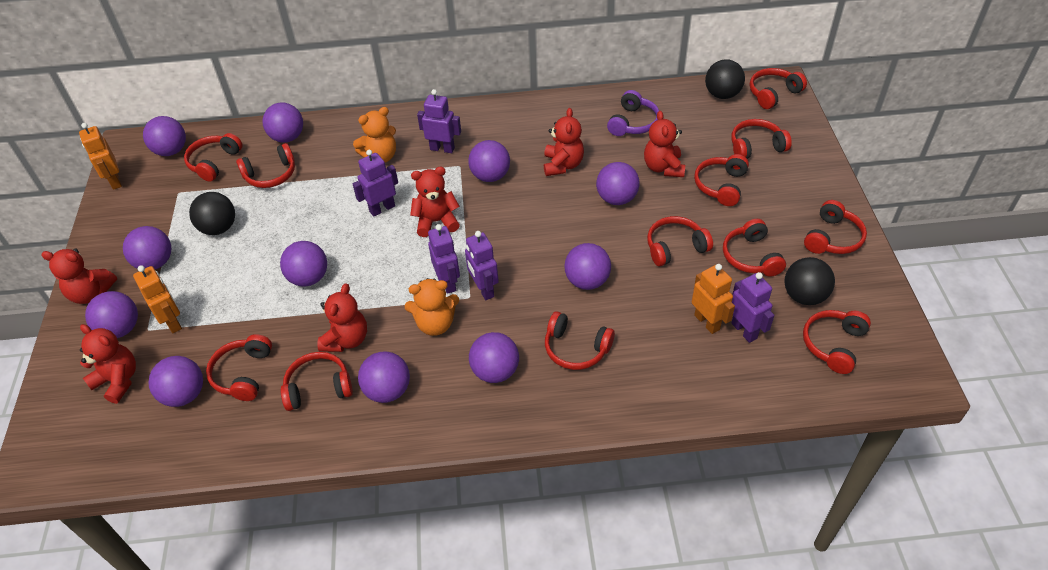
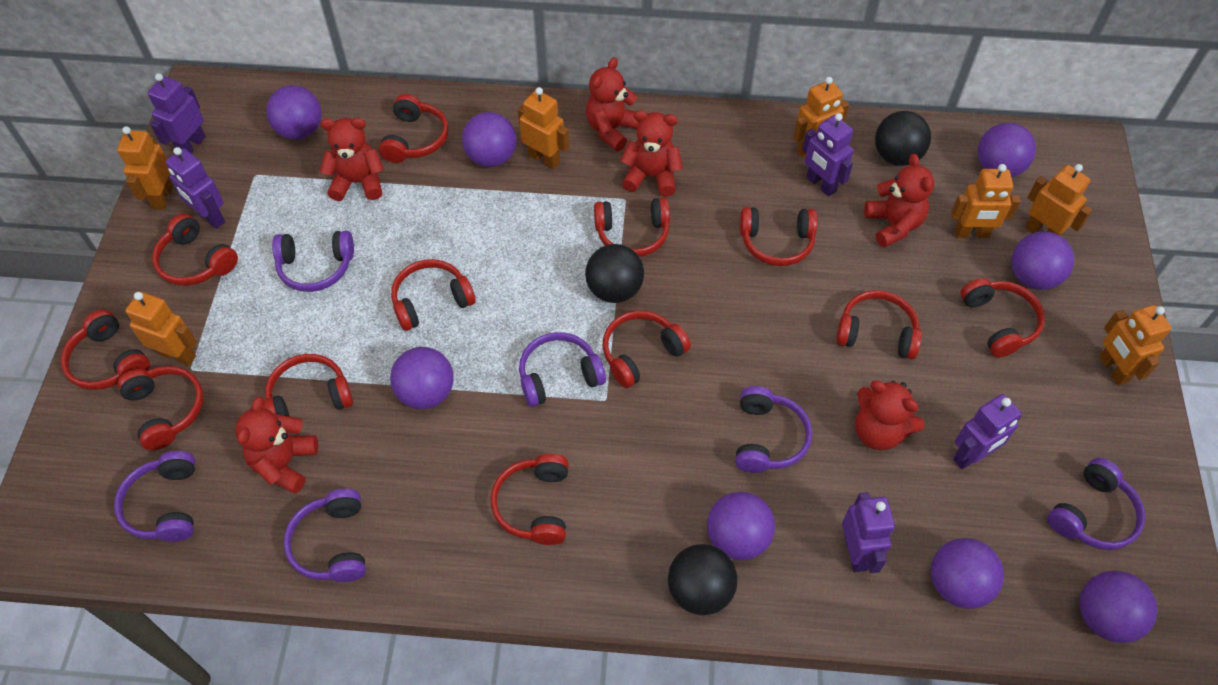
orange robot: [79,123,122,190] [133,265,182,333] [692,264,735,334] = 3 -> [117,126,173,210] [125,292,197,366] [518,87,569,169] [793,77,849,158] [951,164,1021,238] [1025,164,1092,236] [1099,305,1172,385] = 7
orange teddy bear: [353,107,396,163] [405,278,459,336] = 2 -> none = 0
purple ball: [85,291,138,338] [123,226,171,269] [143,116,186,156] [148,356,203,407] [263,102,303,143] [280,241,327,286] [358,351,410,403] [468,140,510,182] [469,332,519,383] [564,243,611,290] [596,162,639,205] = 11 -> [266,85,322,140] [390,347,454,409] [462,112,516,167] [707,492,775,560] [931,538,1004,609] [978,123,1036,177] [1012,231,1074,290] [1080,571,1158,643] = 8
purple headphones: [607,90,659,136] = 1 -> [114,451,195,542] [272,230,354,292] [283,489,366,582] [519,332,606,407] [735,386,812,473] [1048,458,1146,550] = 6

